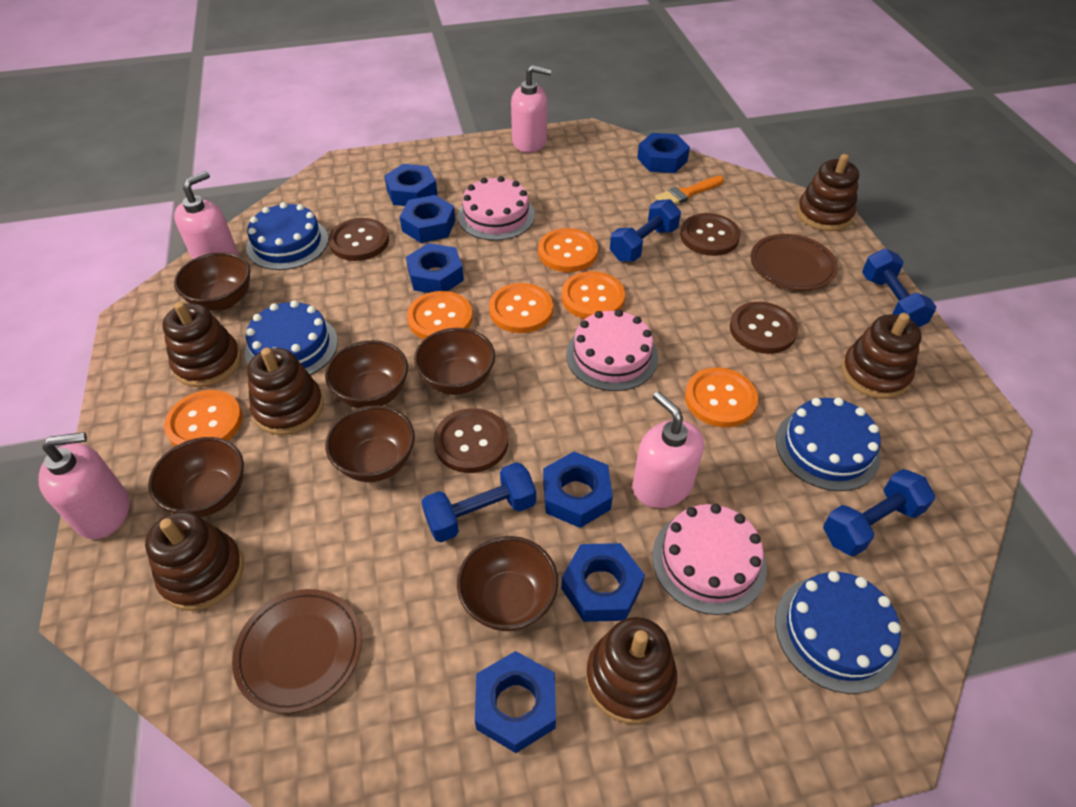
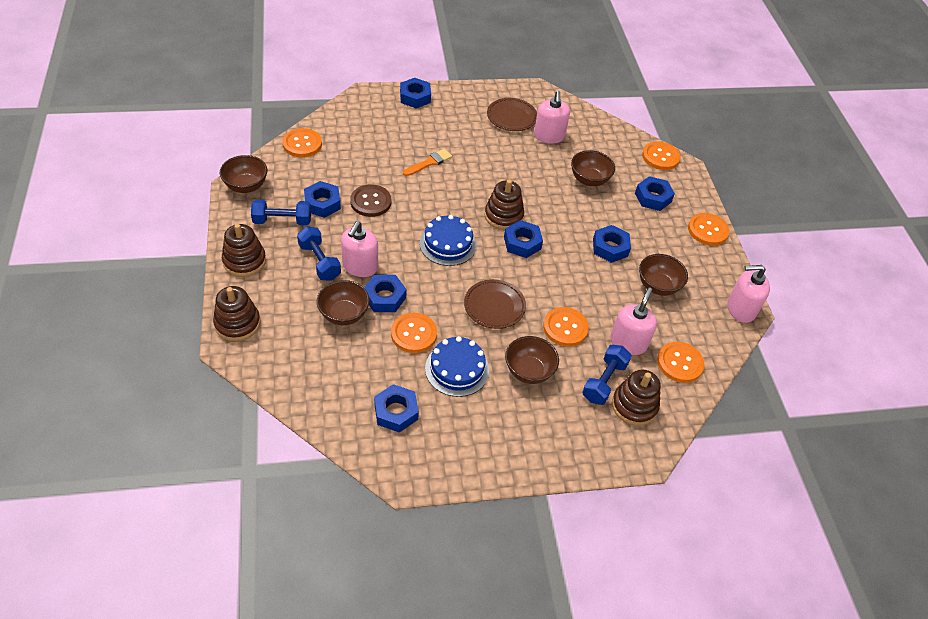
blue cake: [245,300,338,375] [246,202,328,270] [775,571,901,694] [776,397,881,491] = 4 -> [420,215,477,266] [425,336,489,397] = 2
blue dumbbell: [421,462,536,542] [610,199,681,261] [823,469,935,556] [862,249,936,327] = 4 -> [251,199,311,226] [297,227,341,280] [582,345,632,405] = 3
brown bowl: [148,437,244,517] [174,252,250,311] [325,340,408,408] [325,405,415,482] [414,328,495,395] [457,536,558,631] = 6 -> [220,155,267,193] [317,280,370,325] [505,336,559,384] [571,150,615,186] [639,254,688,296] = 5
brown button: [328,218,389,261] [434,408,508,473] [680,213,741,256] [730,302,798,354] = 4 -> [350,184,391,217] = 1
brown stacking toy: [145,511,244,611] [162,302,241,387] [247,348,324,435] [586,617,677,724] [797,154,859,231] [841,313,922,399] = 6 -> [213,286,261,341] [222,224,266,277] [484,179,524,230] [612,370,661,426] = 4
pink cake: [458,176,535,241] [566,309,658,391] [652,504,767,615] = 3 -> none = 0

